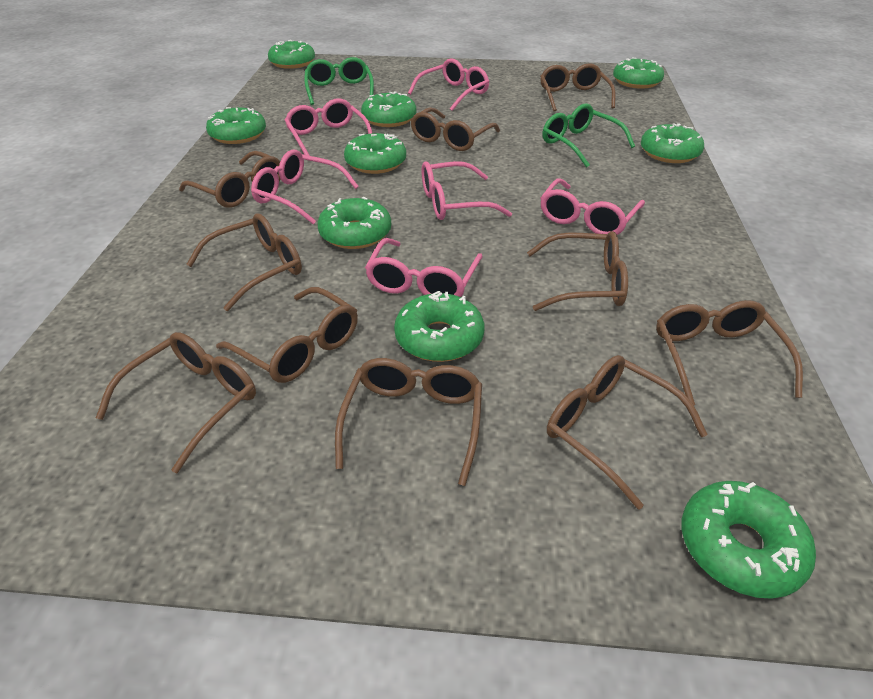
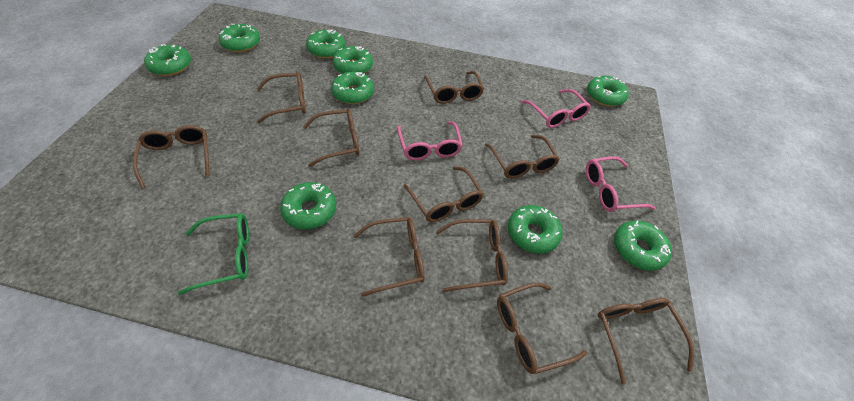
green glasses: [304,57,374,105] [542,103,635,168] = 2 -> [178,213,249,295] = 1
pink glasses: [251,150,359,225] [285,98,372,156] [365,238,483,297] [408,58,490,111] [422,161,512,220] [540,179,645,235] = 6 -> [397,121,463,160] [521,89,591,128] [586,156,655,212] = 3

